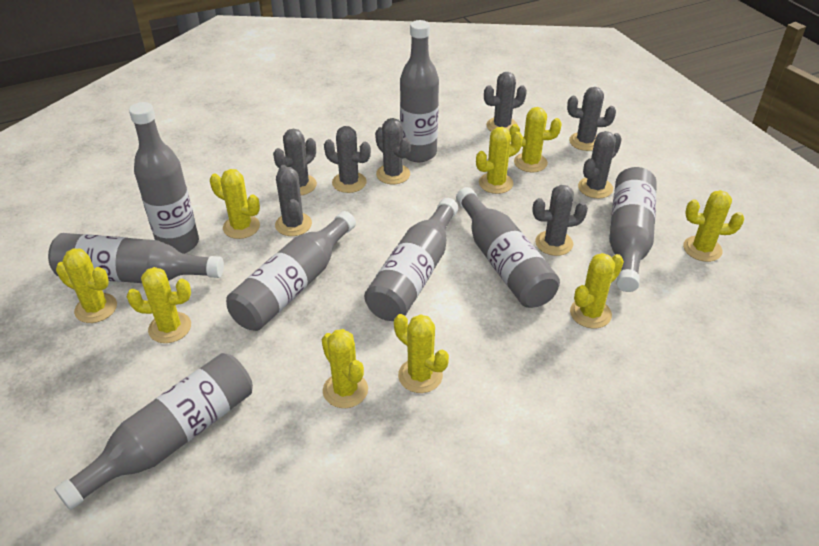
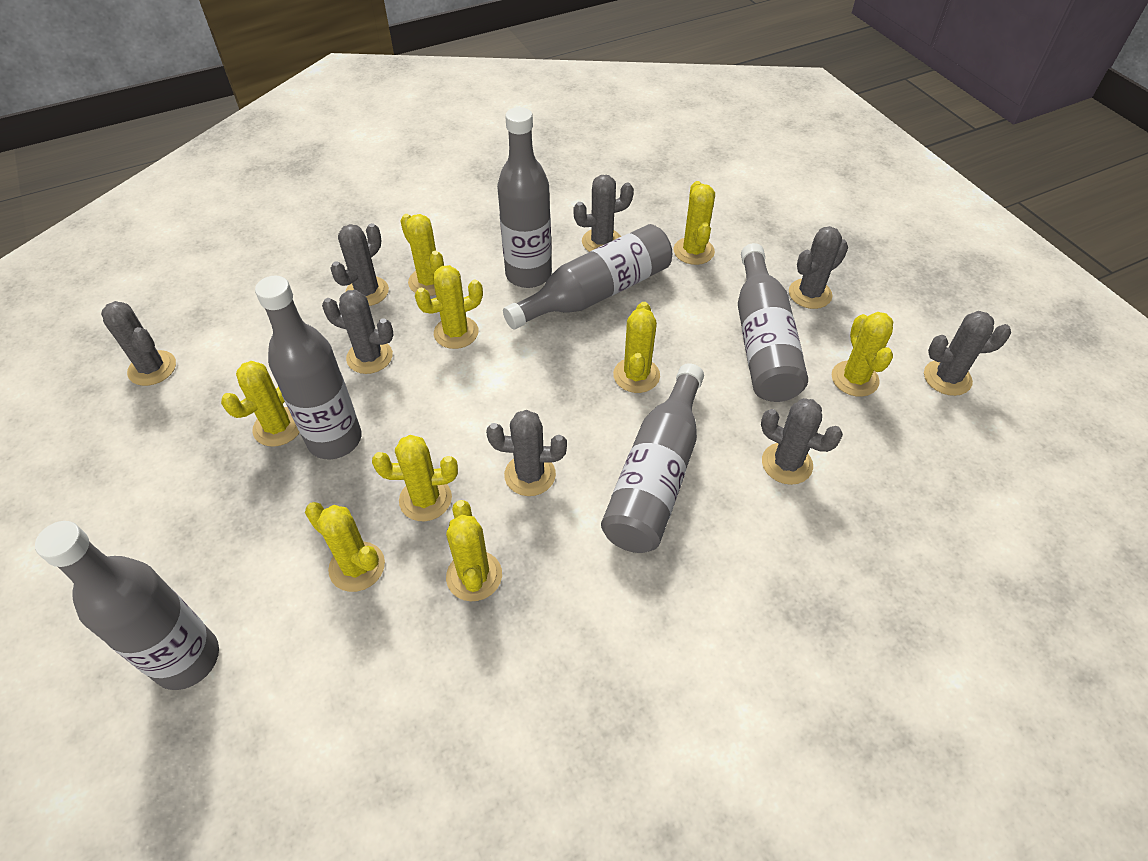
grey bottle: [48,233,224,283] [54,353,253,510] [129,102,199,254] [226,211,356,331] [364,198,458,321] [400,20,439,162] [456,187,560,308] [609,167,657,292] = 8 -> [35,521,219,690] [255,276,361,459] [497,107,552,288] [503,224,672,330] [601,363,704,553] [738,243,808,402] = 6

